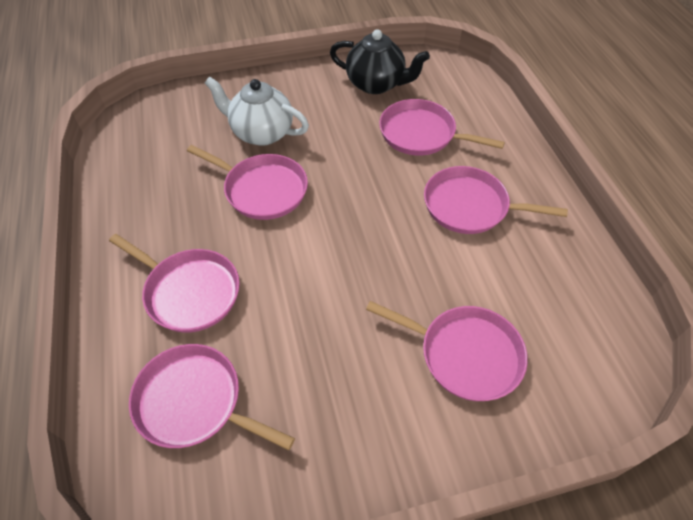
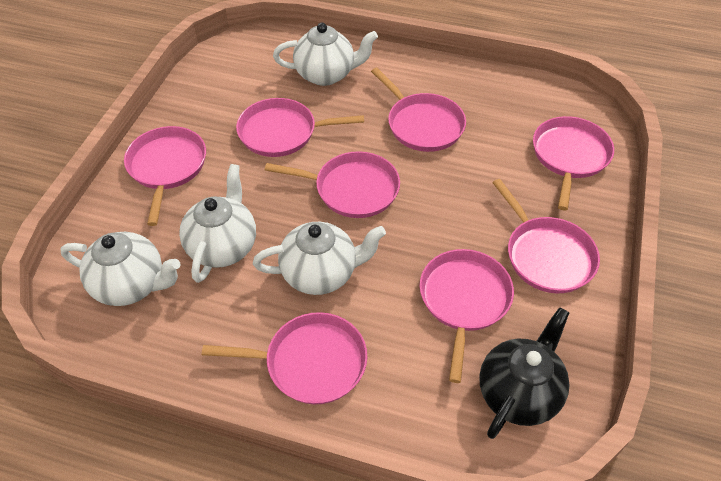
pink pan: [109,234,240,333] [129,344,295,450] [187,145,308,220] [366,301,528,401] [379,99,505,156] [424,166,568,234] = 6 -> [124,126,206,226] [202,312,368,404] [236,98,364,157] [265,151,400,218] [371,68,466,152] [420,249,514,383] [492,179,600,293] [533,116,614,211] = 8
white teapot: [205,77,309,146] = 1 -> [60,232,181,306] [179,164,256,283] [253,222,386,295] [273,23,378,86] = 4

